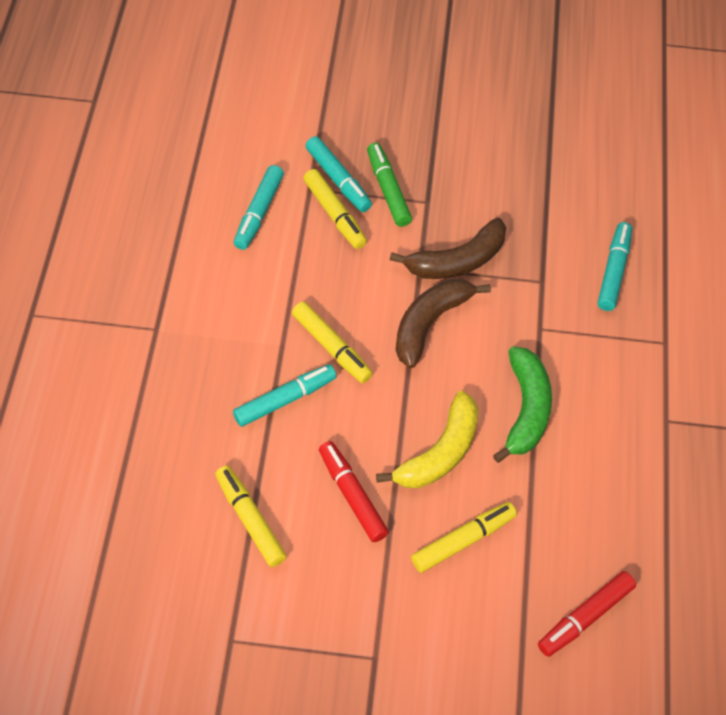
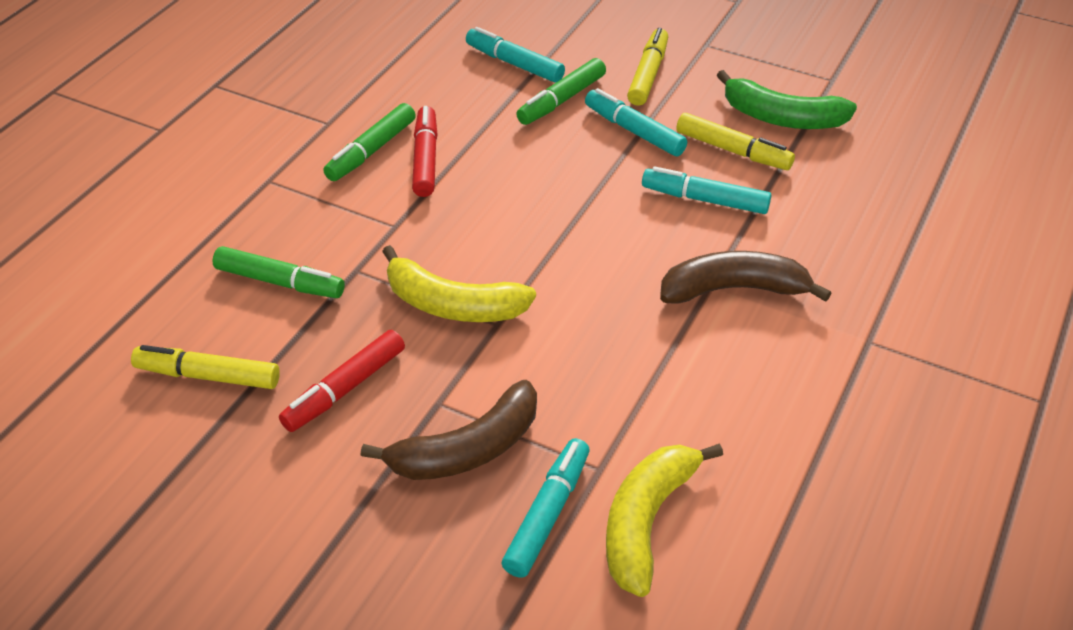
green marker: [367,143,412,227] = 1 -> [213,246,345,298] [323,103,416,181] [516,58,606,125] = 3
yellow banana: [376,391,478,488] = 1 -> [382,245,536,322] [606,444,723,597] = 2
yellow marker: [215,465,287,567] [292,302,373,383] [303,169,367,249] [411,502,517,573] = 4 -> [131,345,280,389] [627,28,668,106] [676,113,795,170] = 3

